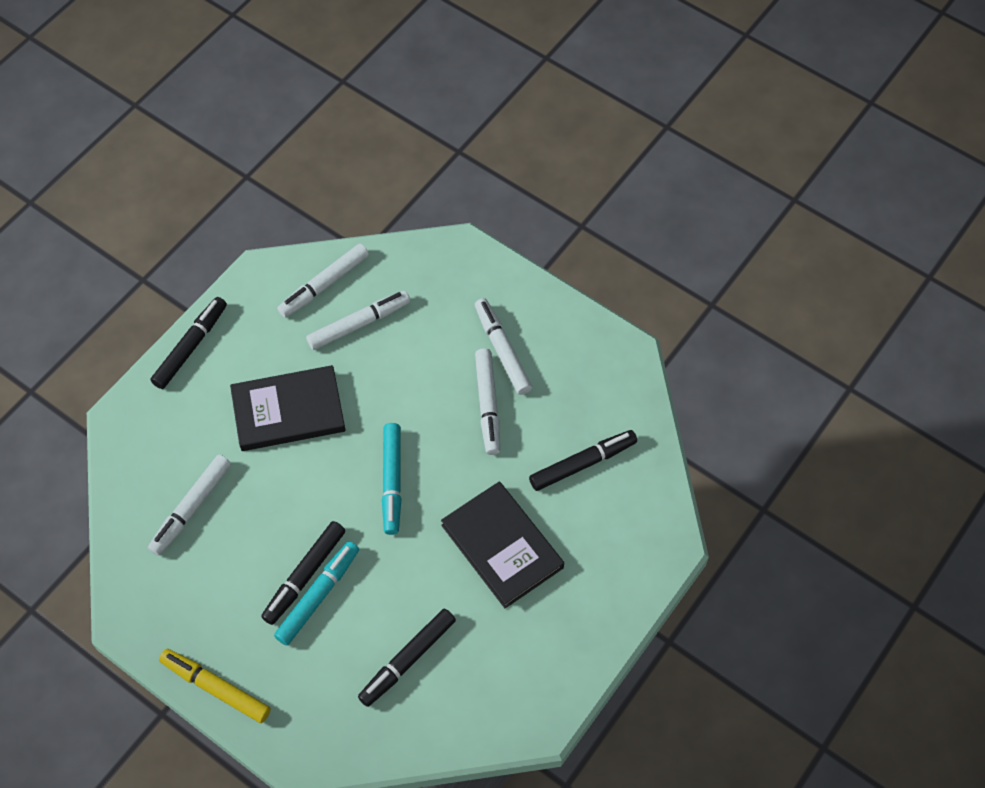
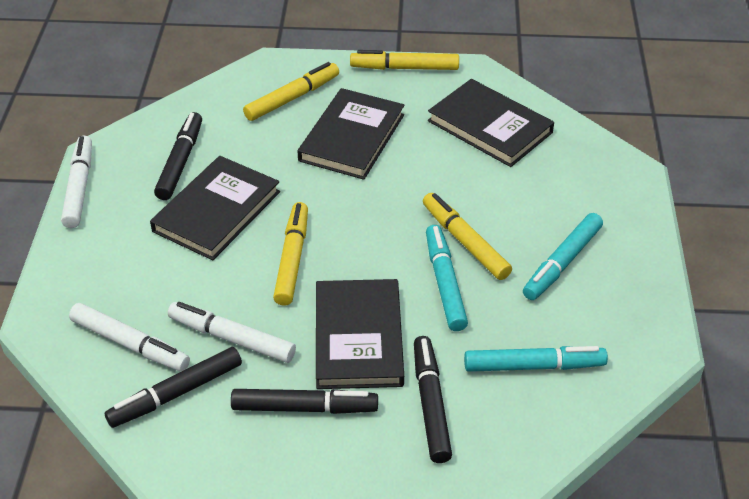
black book: [230,365,346,451] [441,482,564,608] = 2 -> [150,156,280,260] [297,88,404,180] [316,279,404,389] [428,79,554,167] = 4
turquoise marker: [274,541,359,645] [382,423,401,535] = 2 -> [426,225,468,331] [464,346,608,372] [523,213,603,300] = 3
white marker: [148,455,231,556] [277,244,369,318] [306,291,410,350] [475,298,532,395] [475,348,500,455] = 5 -> [61,136,92,228] [69,303,190,372] [168,302,296,363] = 3
yellow marker: [159,649,271,723] = 1 -> [243,62,339,121] [273,202,308,306] [350,50,459,70] [423,193,512,280] = 4

